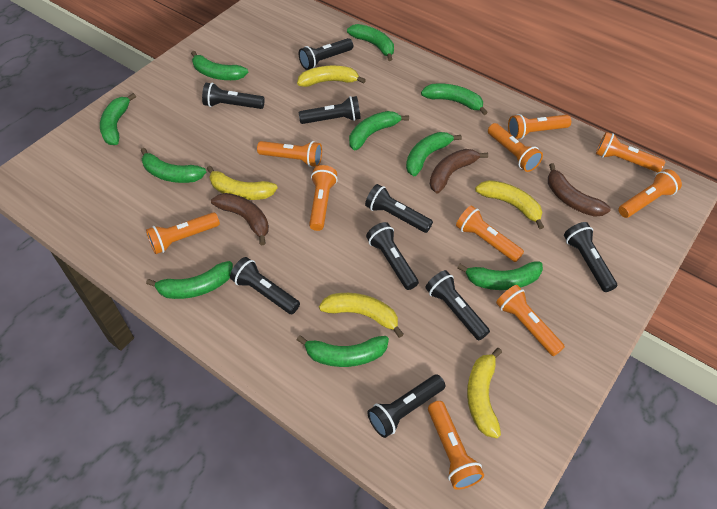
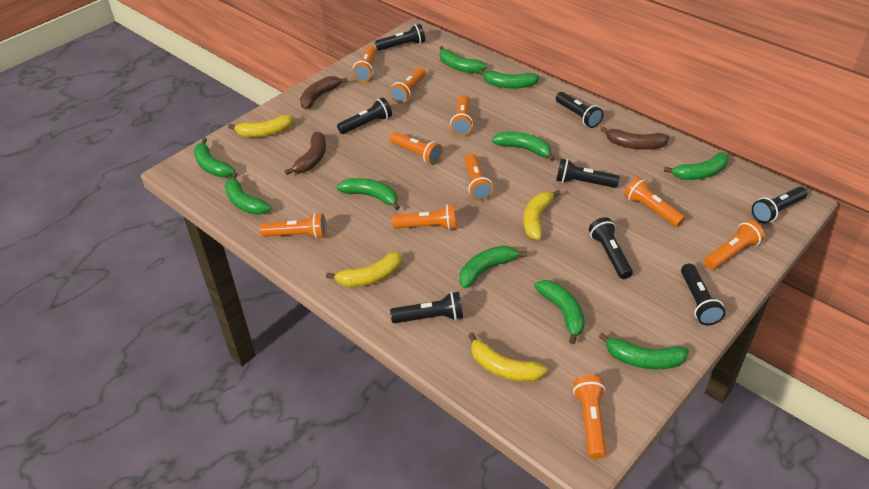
black flashlight: [202,83,265,109] [230,257,300,314] [298,96,361,124] [299,38,353,70] [365,184,433,233] [366,222,419,290] [367,375,445,438] [425,270,490,340] [564,222,617,292] = 9 -> [337,97,392,134] [375,24,425,51] [390,292,463,323] [556,92,603,128] [556,159,620,188] [589,217,633,279] [681,264,726,325] [752,187,807,223] = 8
yellow banana: [207,166,277,200] [297,66,366,87] [319,293,404,338] [467,348,502,438] [475,180,544,229] = 5 -> [228,115,294,137] [326,251,402,287] [468,332,548,382] [523,190,561,240] = 4

